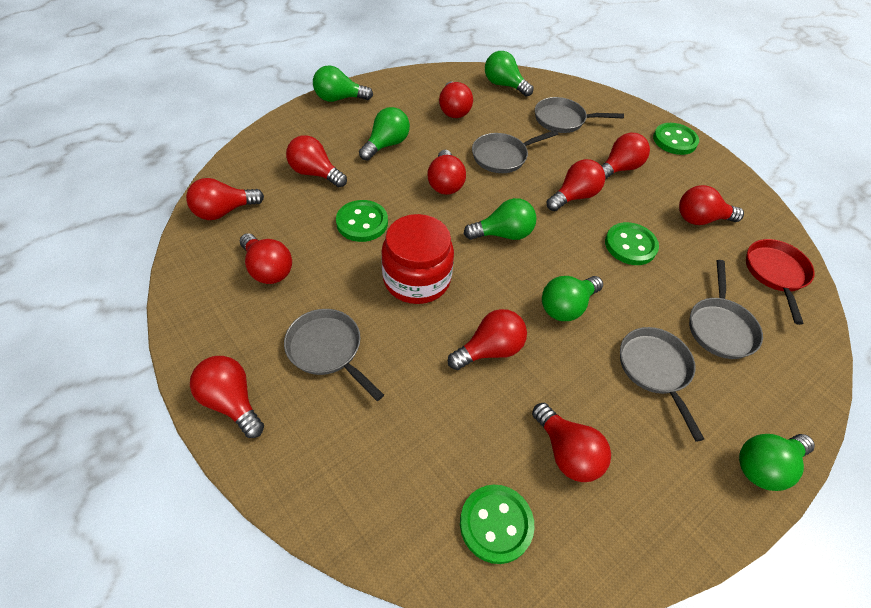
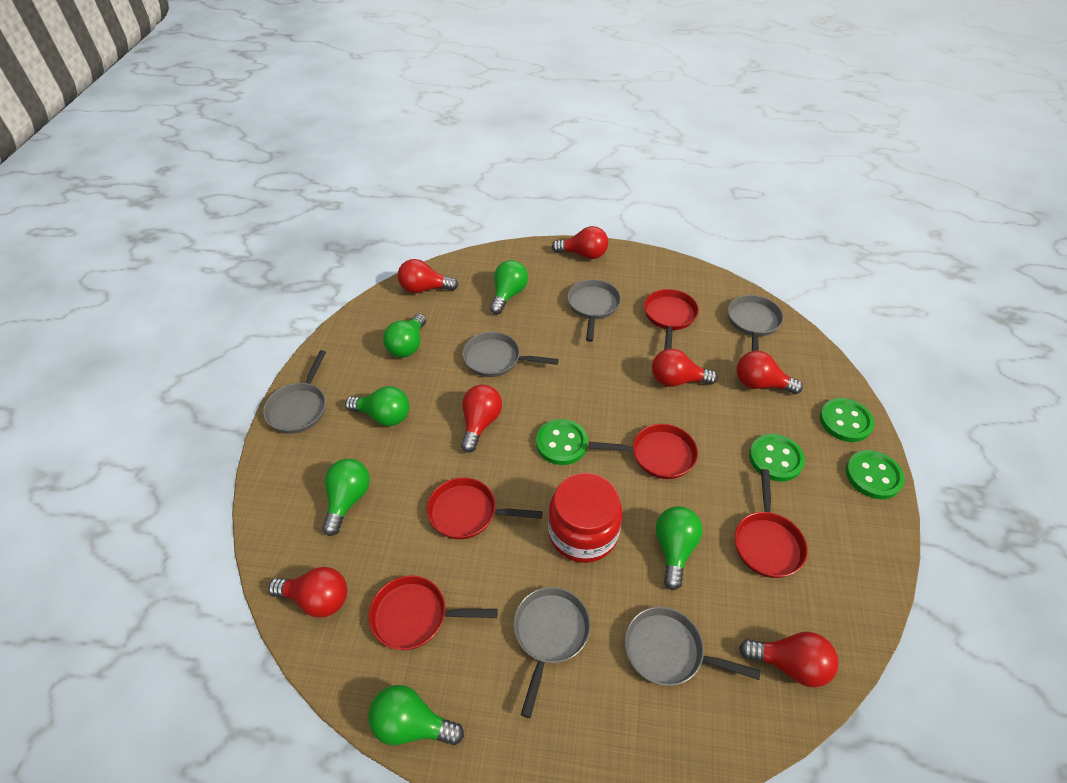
grey pan: [284,309,384,401] [472,130,558,173] [535,97,624,133] [620,327,704,441] [689,260,763,359] = 5 -> [263,350,326,434] [462,332,559,377] [513,587,591,718] [567,279,621,342] [625,607,761,686] [728,295,783,351] = 6
red light bulb: [186,178,264,220] [190,356,264,438] [240,233,292,284] [286,135,347,187] [427,150,466,195] [439,81,473,118] [448,309,527,370] [532,403,611,482] [547,159,605,211] [601,133,650,179] [679,185,744,225] = 11 -> [268,567,347,618] [398,259,459,293] [461,384,502,453] [552,226,608,259] [652,348,718,387] [736,351,803,394] [739,632,839,688] = 7
red pan: [746,239,815,325] = 1 -> [369,575,498,650] [427,477,543,539] [589,424,698,479] [644,289,699,350] [735,469,808,578] = 5

